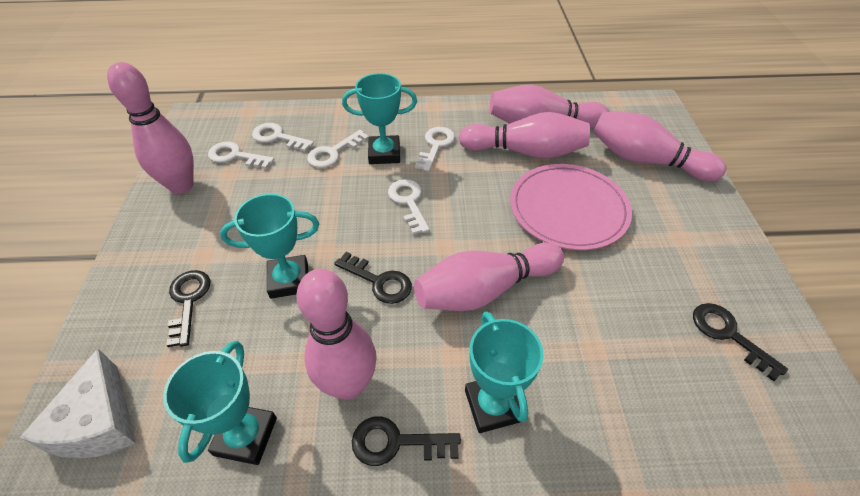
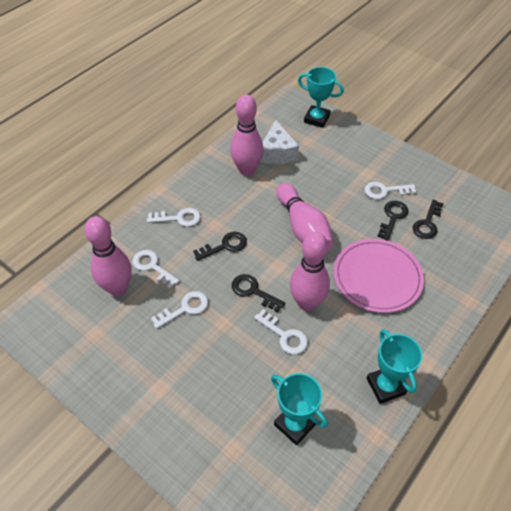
pink bowling pin: [107,62,194,194] [297,269,377,400] [414,243,564,311] [459,112,590,159] [489,85,610,128] [593,112,726,181] = 6 -> [85,216,132,296] [230,95,263,176] [277,183,333,252] [290,232,330,311] = 4
turquoise trophy: [163,341,277,465] [220,194,319,299] [342,73,417,164] [465,311,544,433] = 4 -> [271,373,328,445] [298,67,344,128] [367,329,422,404] = 3

